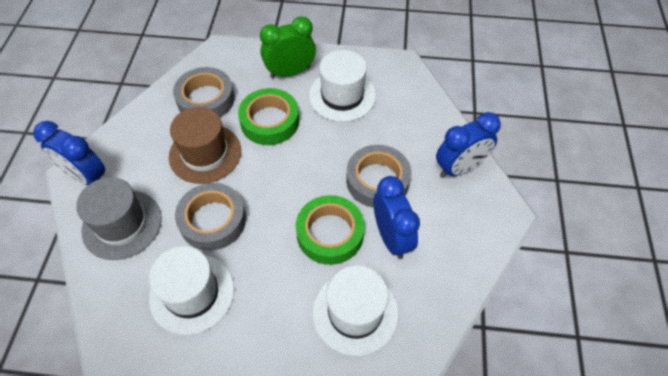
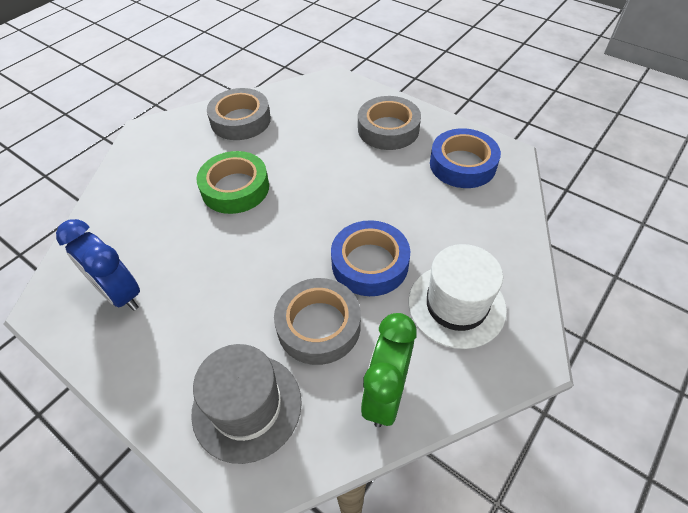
blue clock: [33,121,105,185] [373,176,420,259] [436,112,501,178] = 3 -> [56,219,140,311] = 1
blue tape: none = 0 -> [331,220,410,296] [430,128,501,188] = 2
brown hat: [169,107,241,184] = 1 -> none = 0
green tape: [238,88,299,145] [296,195,365,265] = 2 -> [196,151,269,214] = 1
white hat: [149,246,234,335] [309,50,376,122] [312,266,398,356] = 3 -> [408,244,507,349] = 1

